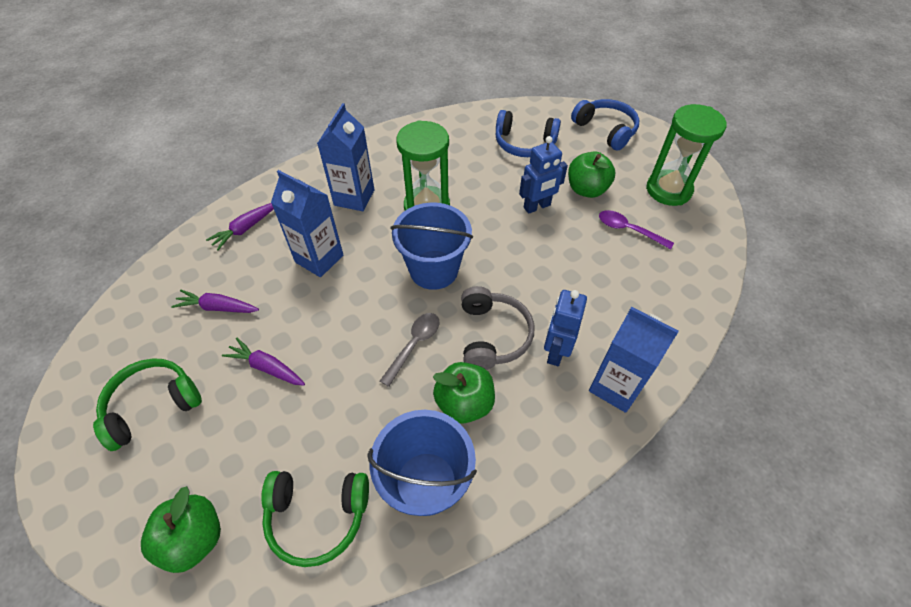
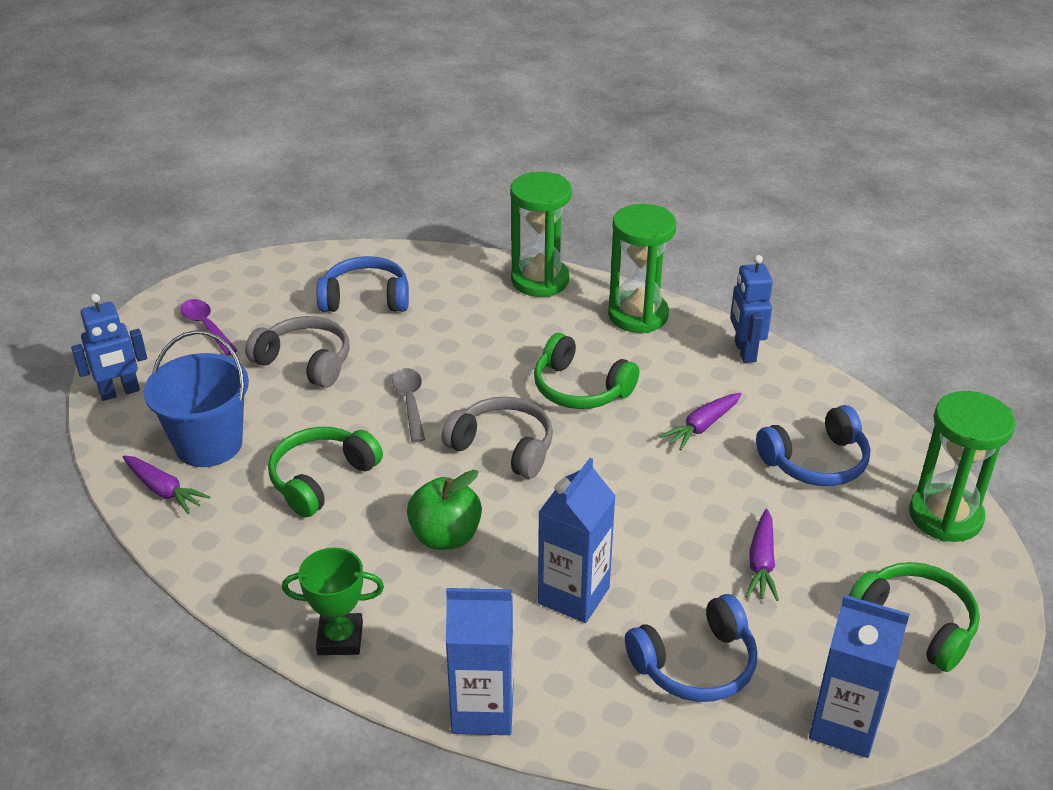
blue bucket: [367,410,477,516] [390,202,473,290] = 2 -> [144,330,249,467] = 1
blue headphones: [496,110,561,157] [571,99,639,151] = 2 -> [316,256,409,312] [625,594,758,702] [756,405,870,486] = 3
green apple: [141,486,221,573] [433,362,495,424] [568,151,615,198] = 3 -> [407,470,482,550] = 1
green headphones: [93,358,202,451] [261,471,369,567] = 2 -> [268,427,383,518] [534,333,639,409] [849,562,980,672] = 3
green hourglass: [396,120,450,210] [646,104,727,206] = 2 -> [510,172,572,297] [608,204,676,333] [909,391,1015,542] = 3
green trophy: none = 0 -> [282,548,384,655] = 1
grey headphones: [461,286,534,370] = 1 -> [245,316,350,388] [442,397,553,479] = 2

